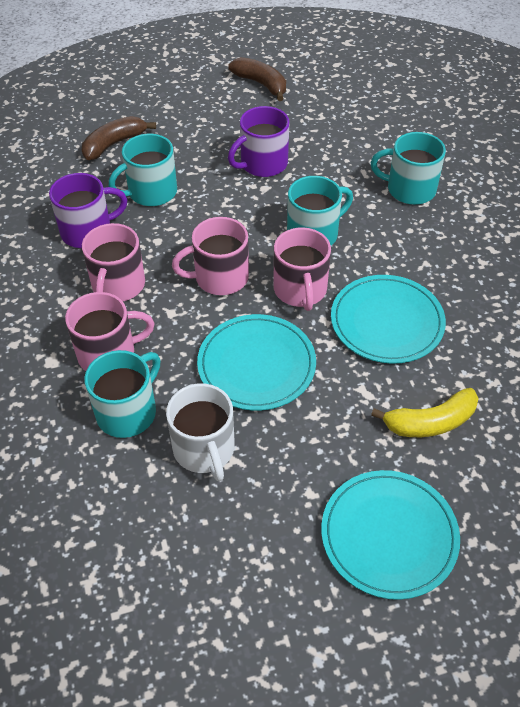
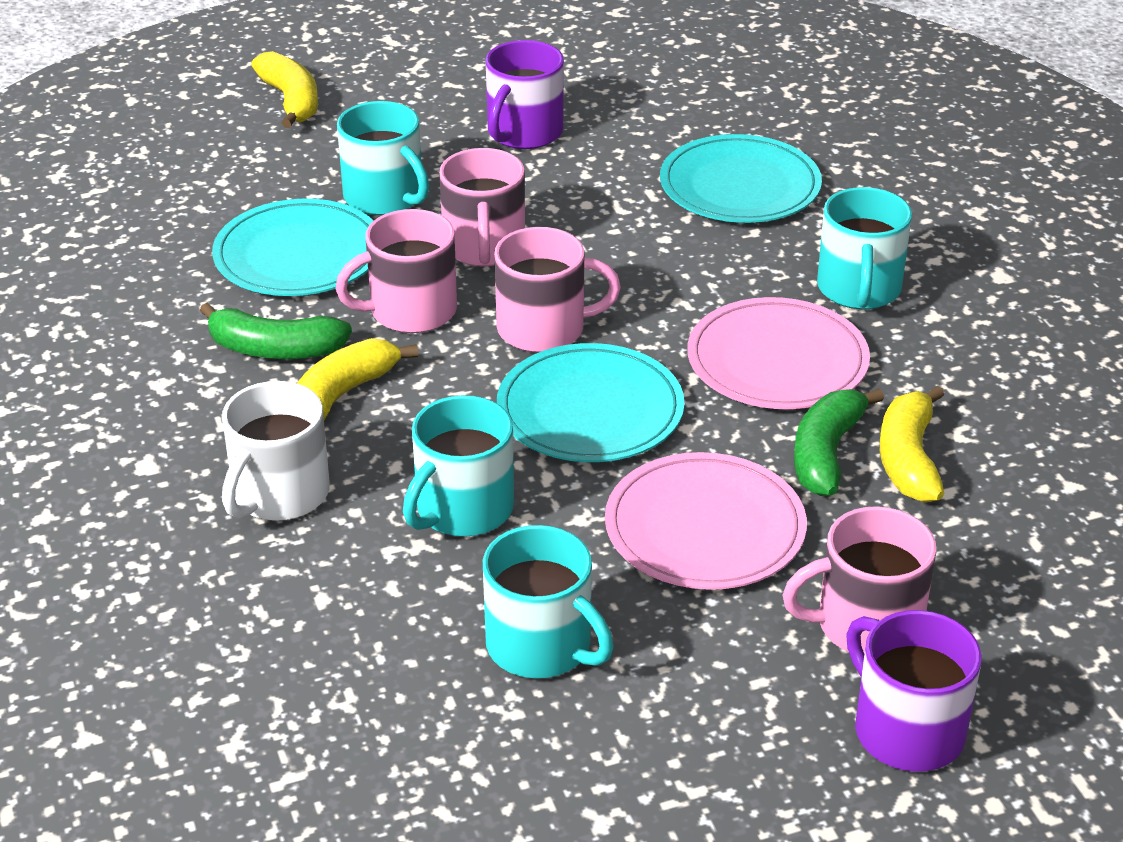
brown banana: [82,116,156,160] [228,57,286,101] = 2 -> none = 0
green banana: none = 0 -> [200,303,352,359] [794,388,884,496] = 2
pink plate: none = 0 -> [605,452,807,590] [687,297,870,409] = 2
yellow banana: [371,388,479,437] = 1 -> [251,51,318,128] [297,338,418,421] [880,386,944,502] = 3

